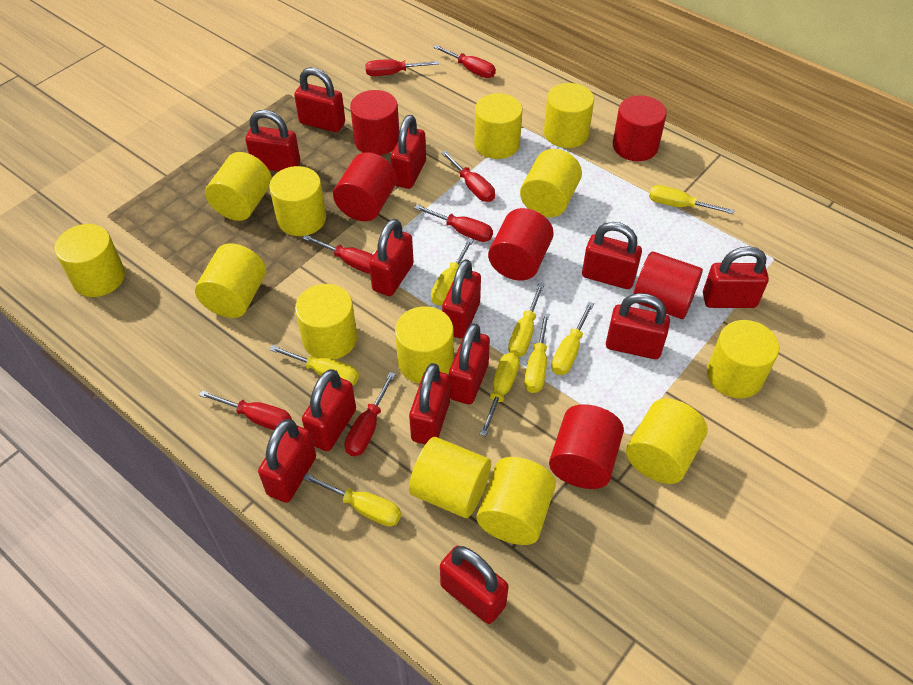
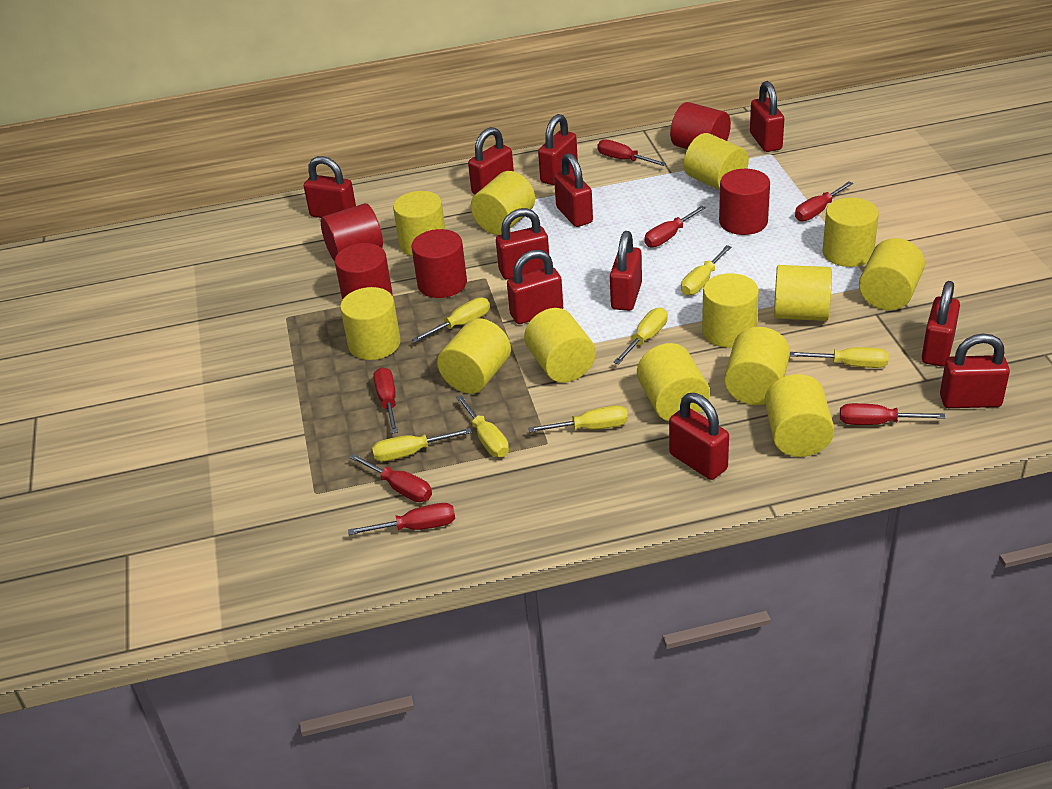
red cylinder: [333,152,397,221] [350,90,399,155] [488,208,554,281] [549,404,624,489] [613,95,667,161] [633,251,703,319] = 6 -> [321,203,383,261] [335,243,392,300] [411,229,467,298] [670,102,731,149] [719,169,770,235] = 5
red padlock: [245,110,300,172] [258,419,316,503] [294,67,345,132] [302,369,356,451] [369,219,414,296] [391,115,426,189] [409,363,450,444] [440,546,508,624] [442,259,481,339] [449,323,490,404] [582,222,642,289] [606,293,670,359] [703,246,769,308] = 13 -> [304,156,356,218] [468,127,514,194] [496,208,549,280] [507,250,563,324] [538,114,578,186] [554,153,593,227] [610,231,642,311] [669,393,729,480] [750,81,784,152] [922,281,960,367] [940,333,1010,408] = 11
yellow screwdriver: [269,345,359,385] [303,473,401,527] [431,238,474,305] [480,353,520,436] [508,284,544,357] [524,313,549,393] [551,302,594,375] [649,185,734,214] = 8 -> [372,428,472,462] [412,297,490,343] [456,395,509,457] [528,405,628,433] [613,308,668,365] [681,245,731,296] [790,347,889,368] = 7

